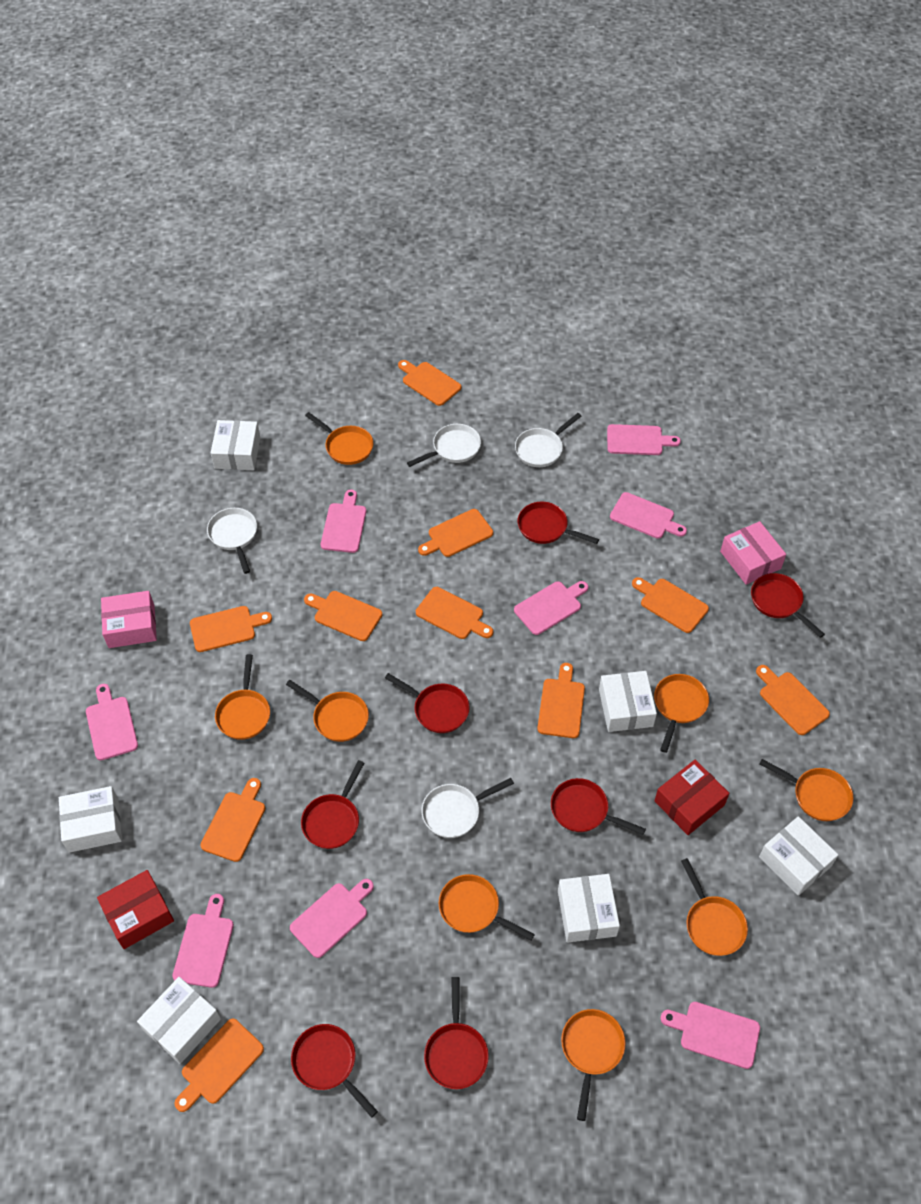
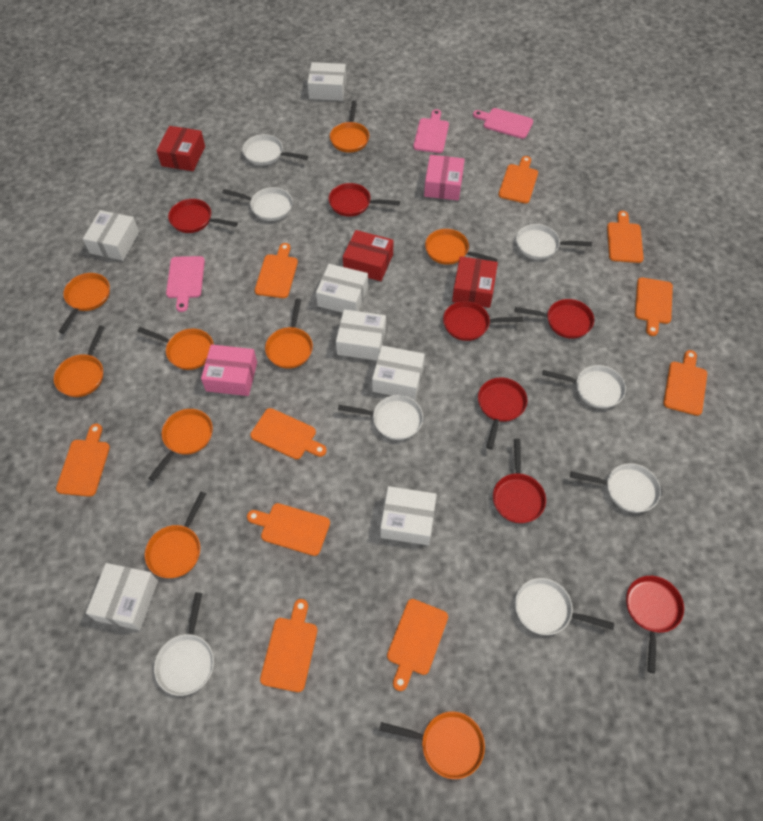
orange pan: [215,654,270,740] [286,680,369,742] [305,412,373,465] [439,874,535,940] [561,1009,626,1121] [654,674,709,753] [681,858,748,956] [759,759,854,821] = 8 -> [54,326,105,397] [59,273,110,334] [137,327,214,370] [145,492,206,578] [149,409,213,481] [265,299,313,369] [330,101,369,153] [379,711,485,779] [425,229,498,265] = 9
pink cutting board: [86,684,138,761] [172,894,234,988] [290,879,374,958] [321,489,366,553] [514,581,588,635] [607,424,681,455] [610,492,687,539] [661,1002,760,1069] = 8 -> [166,256,205,312] [413,109,449,153] [473,108,533,139] = 3
red box: [97,870,174,949] [654,760,729,835] = 2 -> [156,126,205,171] [343,230,393,281] [452,256,498,308] = 3
white box: [59,786,122,853] [137,977,221,1064] [211,420,260,470] [558,874,620,943] [599,671,657,732] [759,816,838,896] = 6 -> [83,210,139,261] [86,563,158,630] [307,62,346,101] [316,264,368,313] [336,309,386,361] [372,346,425,400] [380,486,437,545] = 7
white pan: [207,508,257,574] [407,424,481,467] [422,778,514,838] [515,413,582,467] = 4 -> [154,592,214,696] [222,187,293,221] [243,134,308,165] [338,395,423,440] [515,578,614,635] [516,224,592,260] [542,365,626,409] [570,463,661,513] = 8

